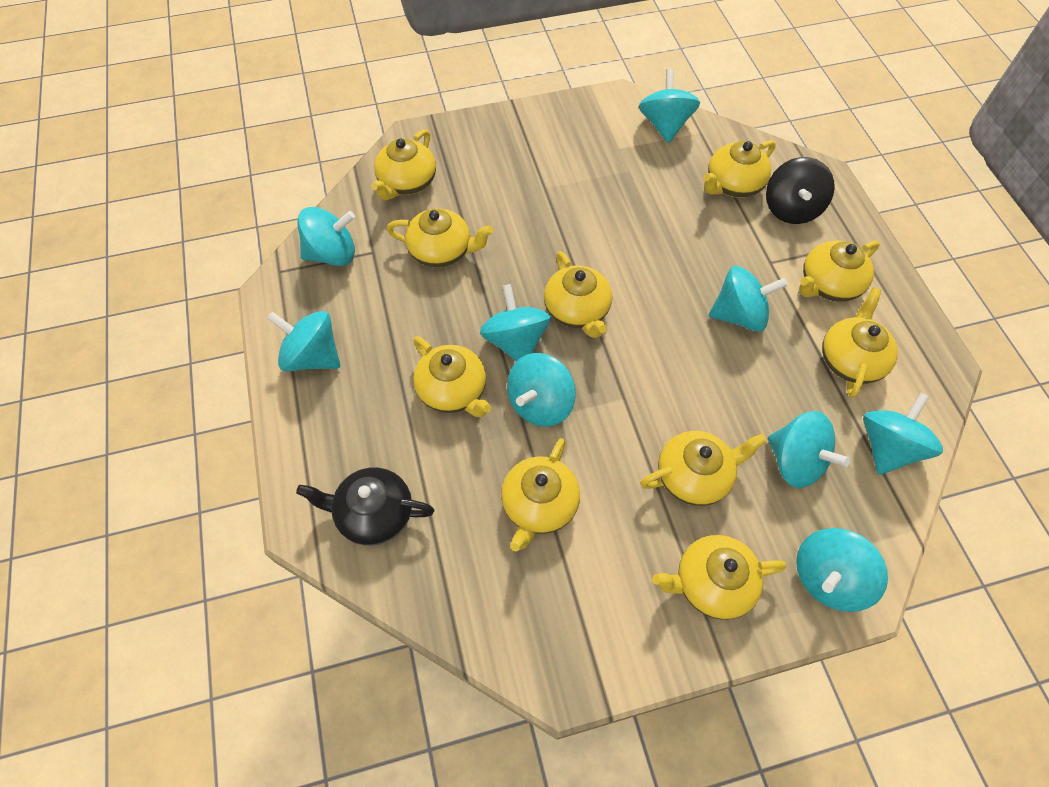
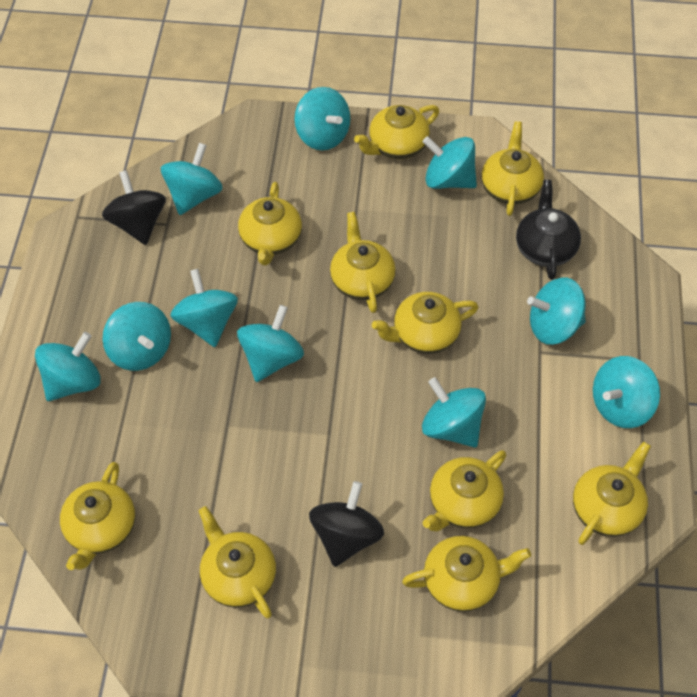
black spinning top: [766,157,835,224] = 1 -> [102,170,166,245] [309,481,384,567] = 2
turquoise spinning top: [267,311,340,372] [297,207,355,266] [480,284,551,361] [507,353,576,427] [639,68,700,143] [709,266,788,332] [768,411,851,488] [796,528,888,612] [863,392,943,475] = 9 -> [35,332,101,401] [103,302,171,371] [161,143,223,215] [170,269,238,347] [237,305,304,382] [294,87,350,150] [422,136,477,189] [422,377,486,448] [527,278,586,345] [593,356,660,428] = 10

